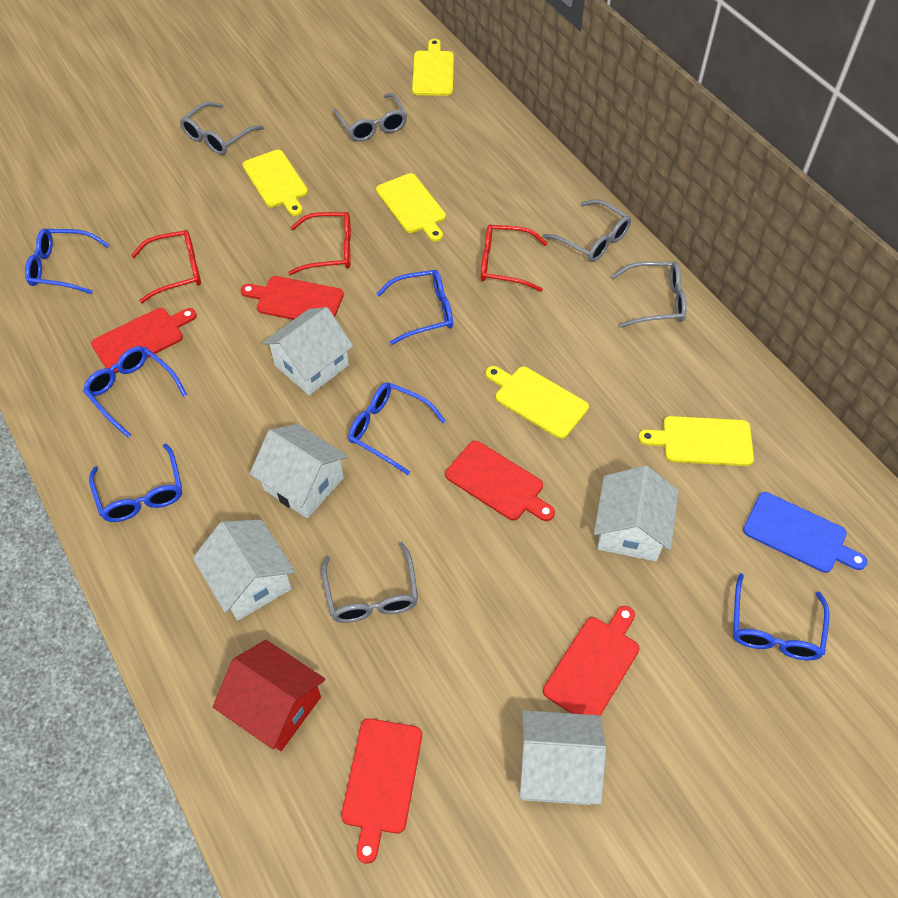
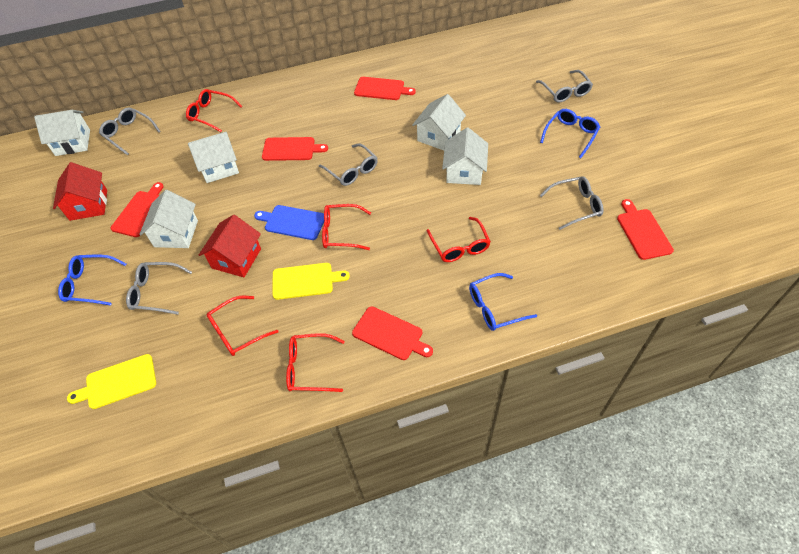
blue glasses: [25,228,109,294] [83,346,187,437] [89,443,182,522] [348,382,446,475] [376,270,453,345] [733,573,829,660] = 6 -> [58,255,126,306] [469,273,537,331] [540,109,600,158] = 3
red glasses: [131,230,201,303] [288,212,351,275] [481,224,548,292] = 3 -> [186,89,242,132] [207,296,278,356] [286,333,345,392] [322,204,371,250] [427,217,491,262] = 5
red house: [213,640,325,751] = 1 -> [53,162,107,221] [199,215,261,277] = 2
yellow cutting board: [242,150,308,216] [376,173,446,242] [412,39,454,96] [486,366,589,439] [638,416,754,466] = 5 -> [67,354,156,409] [273,263,350,300] = 2

